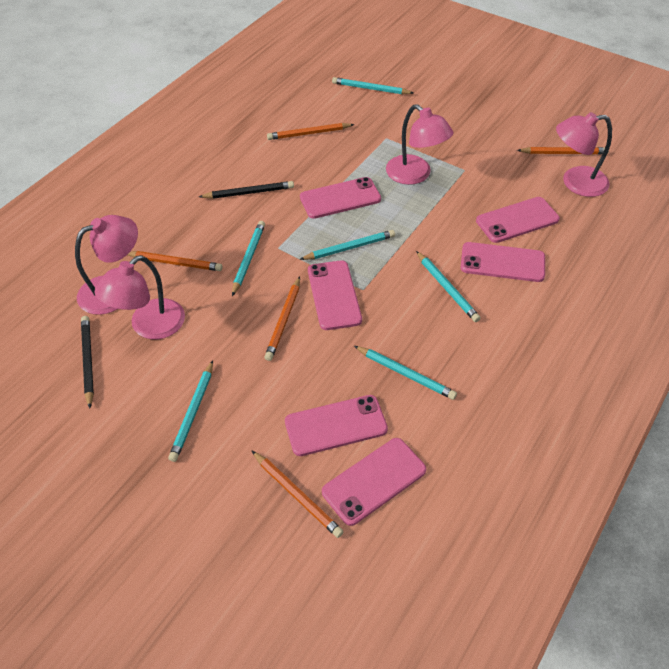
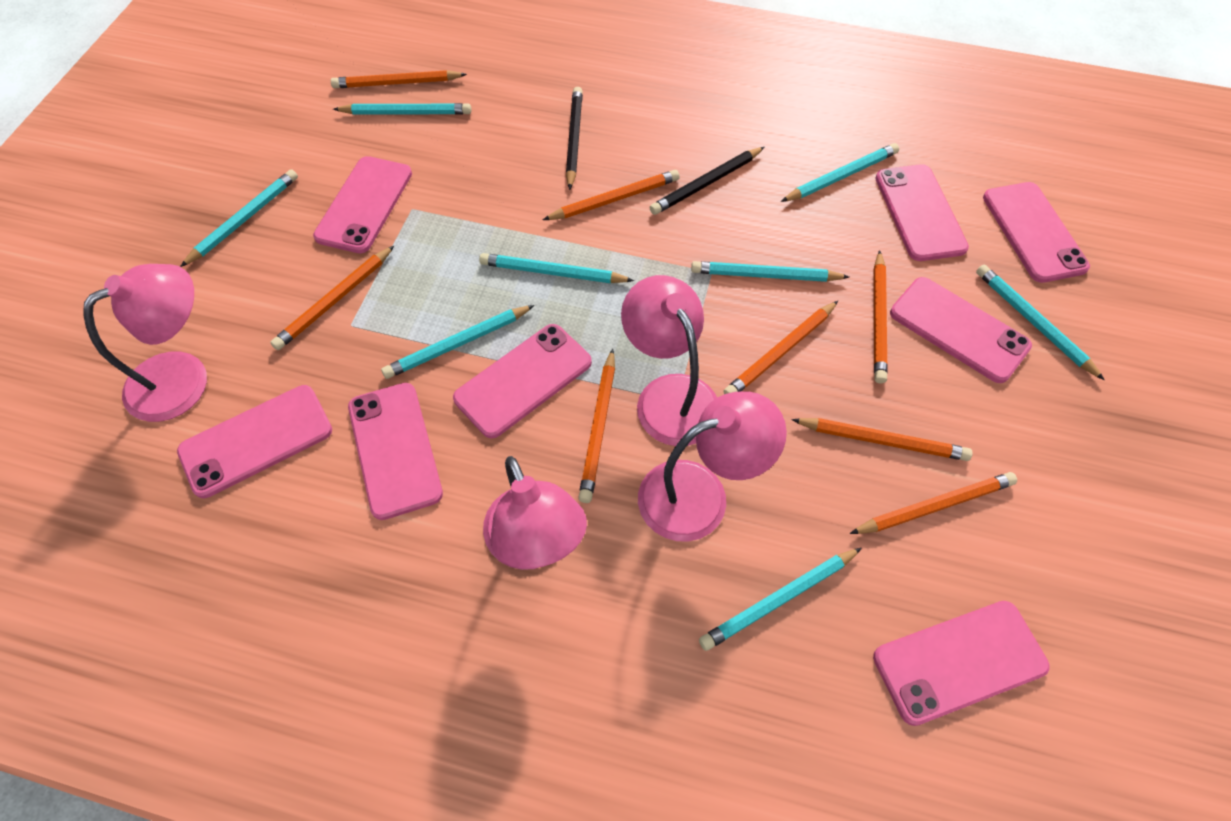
orange pencil: [127,251,222,271] [252,451,344,538] [265,276,300,361] [267,123,354,140] [517,147,609,154] = 5 -> [270,246,394,350] [331,70,467,88] [543,170,680,220] [578,349,615,503] [724,301,838,394] [791,418,973,461] [850,472,1017,534] [874,250,887,383] = 8
pink phone: [285,395,388,456] [300,177,381,219] [308,260,362,330] [322,438,426,526] [461,242,545,282] [476,197,560,243] = 6 -> [177,385,332,498] [313,156,412,253] [348,383,443,520] [453,324,592,438] [873,601,1050,726] [875,164,969,261] [890,277,1032,383] [983,182,1090,283] = 8
turquoise pencil: [168,361,213,462] [232,221,265,296] [299,230,395,260] [332,77,413,94] [354,346,457,400] [416,251,481,322] = 6 -> [180,169,298,267] [333,103,472,115] [381,305,534,379] [479,253,634,283] [691,261,849,282] [699,548,862,651] [781,143,899,202] [976,265,1105,380] = 8

